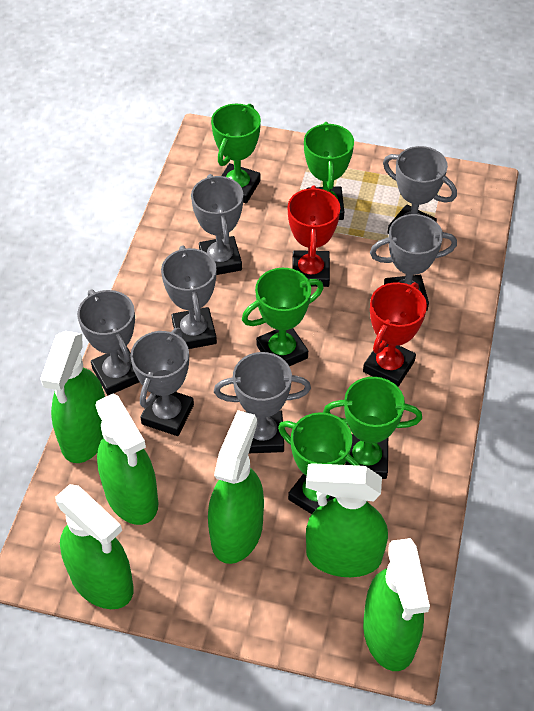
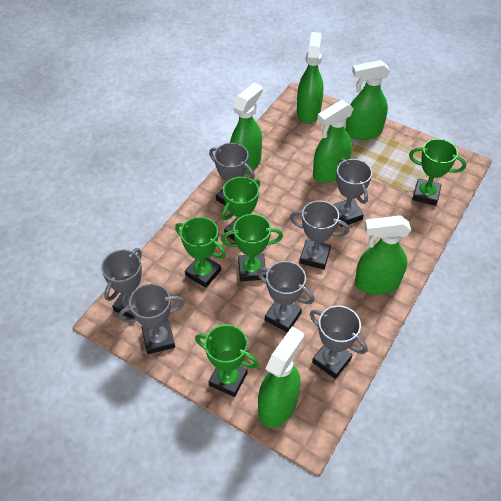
red trophy: [288,185,340,287] [363,282,427,387] = 2 -> none = 0

